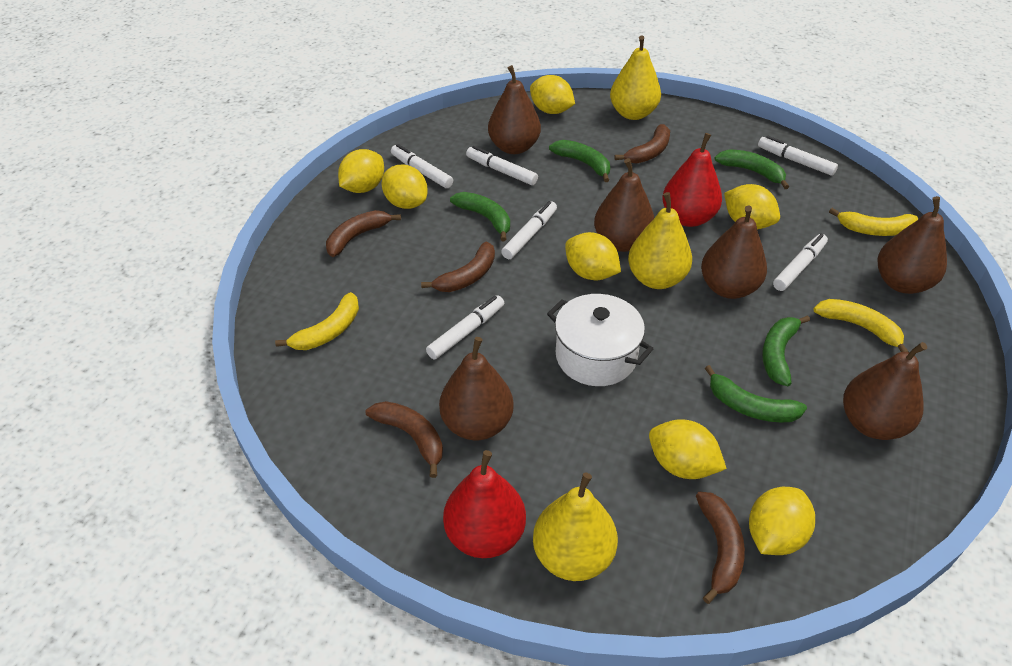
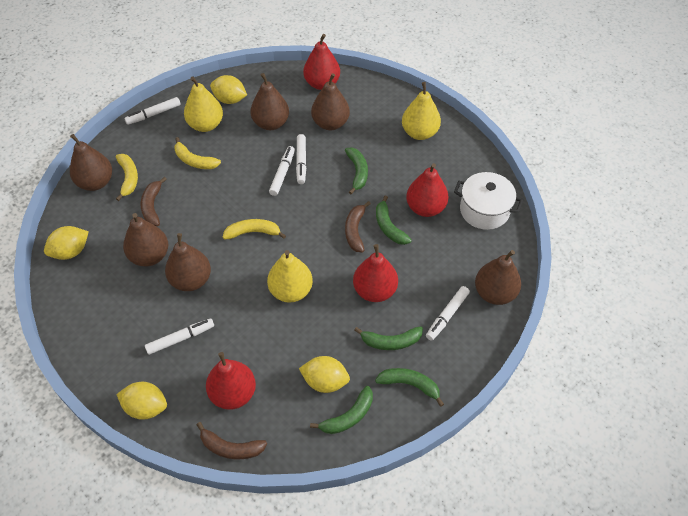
brown banana: [326,210,401,257] [366,401,443,478] [421,241,495,292] [614,124,670,164] [696,492,745,604] = 5 -> [141,177,167,226] [197,422,267,459] [345,201,371,253] = 3
red pear: [443,450,526,558] [662,133,722,227] = 2 -> [206,352,256,410] [303,34,340,90] [353,244,398,302] [406,163,449,217] = 4
white marker: [391,144,453,188] [426,295,504,359] [466,146,538,185] [501,201,557,259] [758,136,838,176] [773,234,828,291] = 6 -> [124,97,181,125] [145,318,214,355] [269,146,295,196] [296,134,306,184] [426,286,470,341] = 5
yellow lemon: [338,149,384,193] [382,165,428,209] [530,75,575,114] [565,232,621,280] [649,419,727,479] [724,184,780,229] [749,487,815,555] = 7 -> [44,226,89,260] [116,382,167,420] [210,75,247,104] [299,356,350,393] = 4

